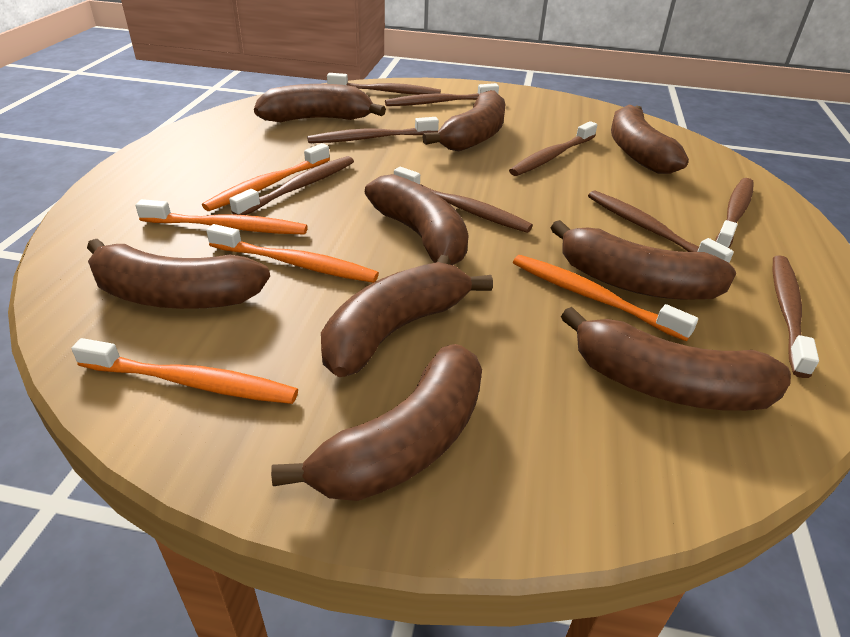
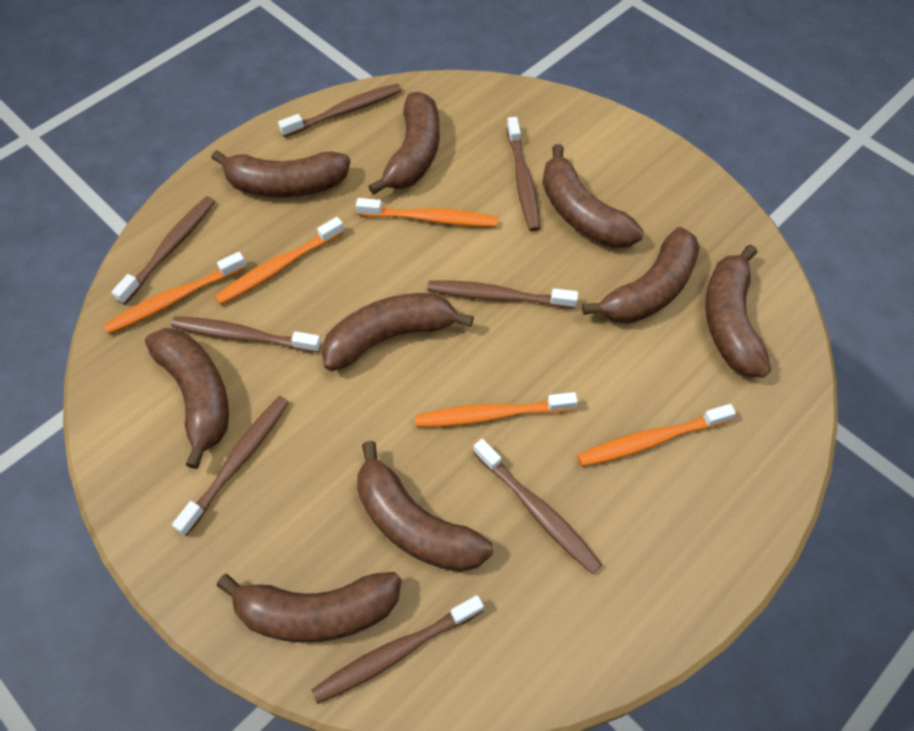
brown toothbrush: [229,156,354,215] [307,117,439,143] [327,73,441,95] [385,83,499,106] [394,167,533,233] [509,121,597,176] [588,190,734,263] [715,178,754,248] [773,255,819,378] = 9 -> [112,196,215,304] [171,316,321,353] [172,396,289,536] [278,83,402,138] [311,595,484,704] [427,280,578,309] [473,439,602,574] [507,117,540,231] = 8

